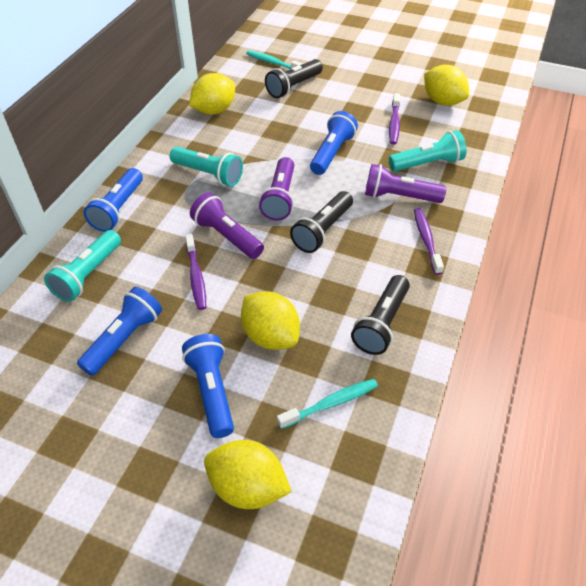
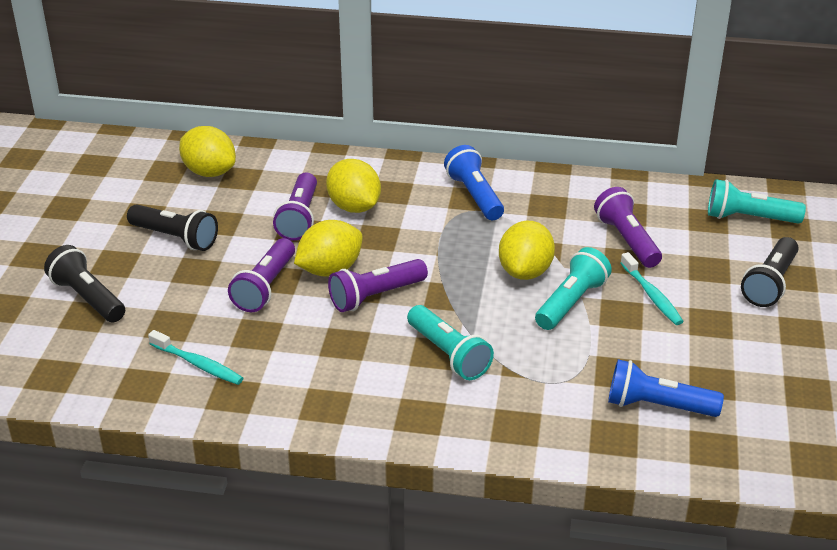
blue flashlight: [77,287,162,376] [84,168,143,232] [182,334,234,438] [310,111,358,175] = 4 -> [444,145,504,220] [608,359,724,417] = 2
purple flashlight: [190,192,264,259] [259,157,294,220] [365,164,446,203] = 3 -> [228,238,295,312] [273,173,317,241] [328,259,428,312] [594,187,662,268] = 4
purple toothbrush: [185,234,206,310] [389,93,400,145] [414,208,444,275] = 3 -> none = 0

